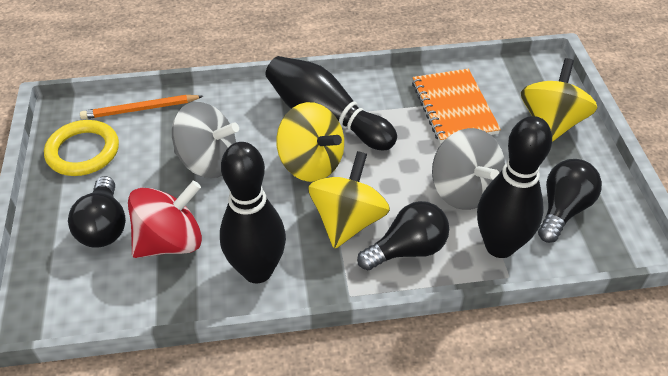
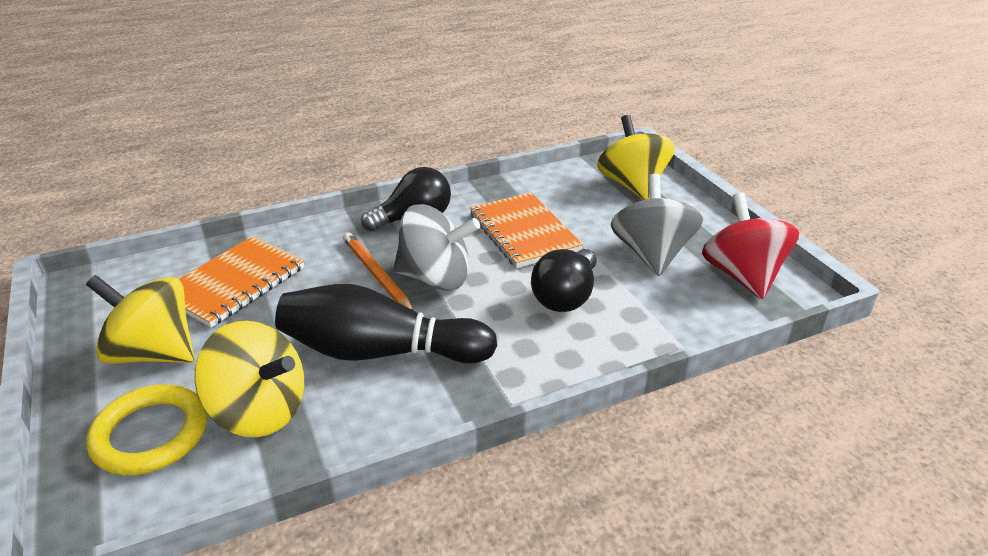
black bowling pin: [220,142,286,284] [266,56,397,150] [477,116,552,258] = 3 -> [275,284,498,363] = 1
black light bulb: [68,176,126,248] [357,201,449,270] [538,159,602,243] = 3 -> [361,167,451,232] [531,249,597,312] = 2
orange notebook: [412,69,501,143] = 1 -> [179,236,304,327] [470,193,583,268] = 2

